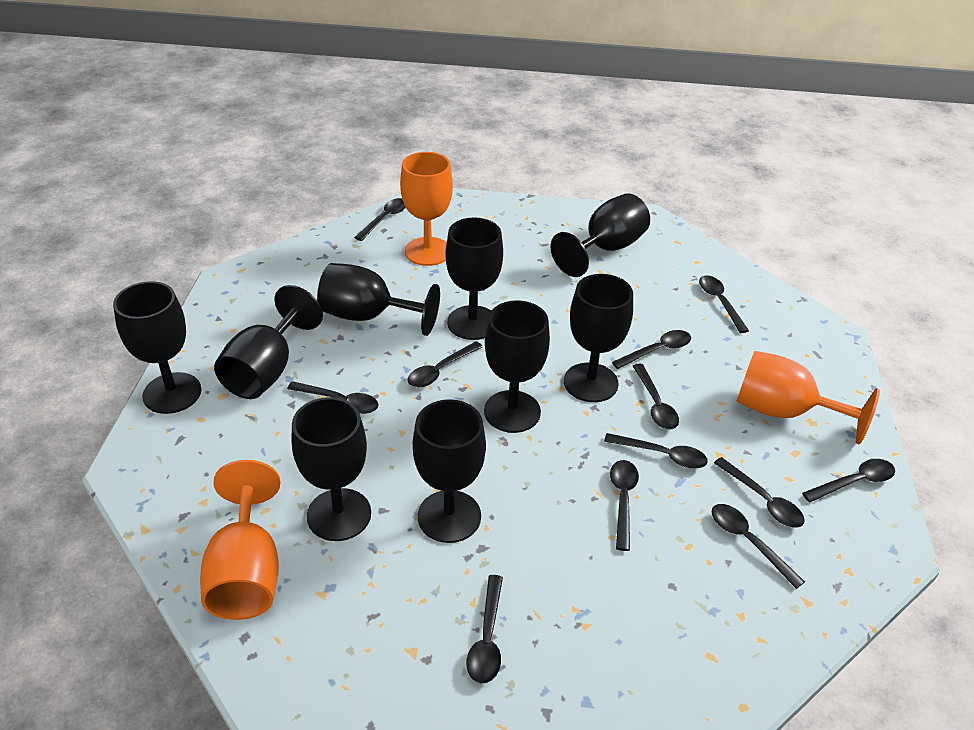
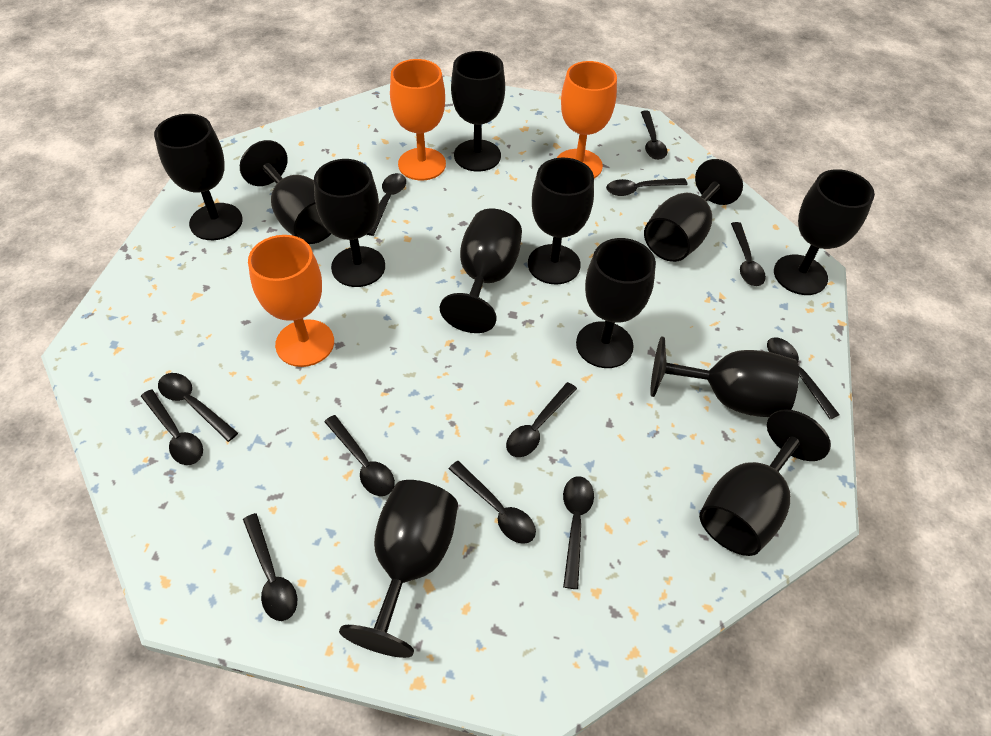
black goblet: [113,281,201,414] [214,285,323,399] [292,397,371,541] [317,263,440,336] [413,399,486,543] [445,218,503,340] [484,300,550,433] [550,193,650,277] [564,274,633,402] = 9 -> [154,114,243,240] [240,140,331,244] [314,159,385,287] [339,480,458,658] [440,209,522,333] [451,51,505,172] [528,158,594,284] [576,238,656,368] [644,159,743,262] [650,337,799,417] [699,409,831,556] [774,169,875,295] = 12

